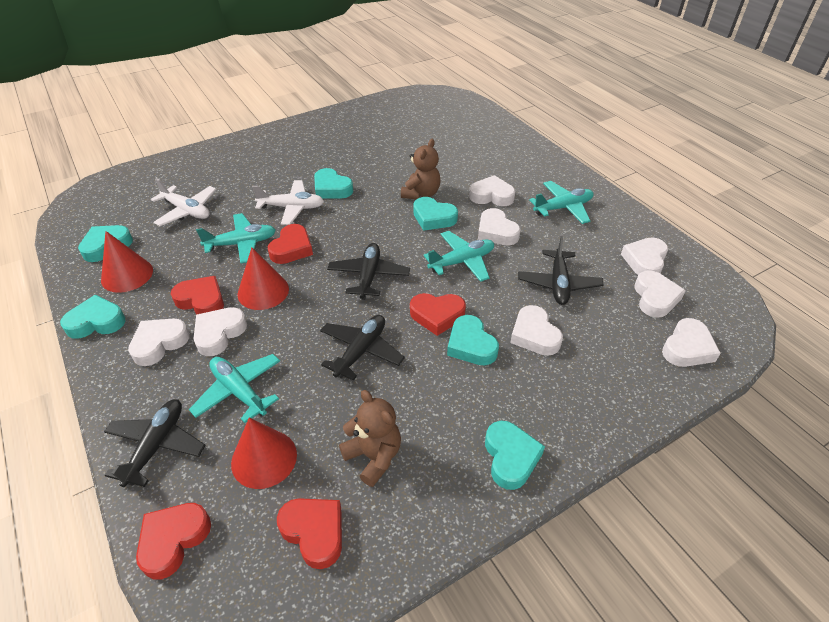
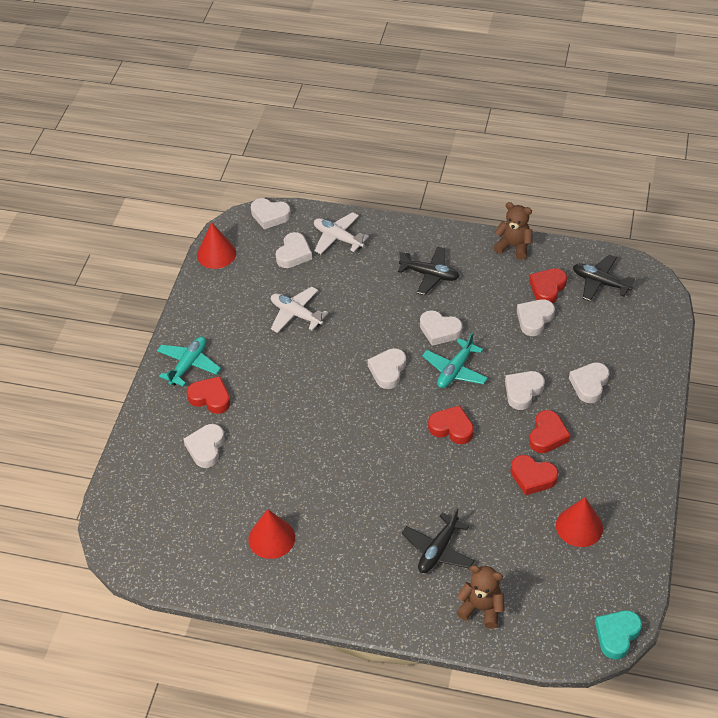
black plane: [104,399,206,487] [320,315,405,381] [327,243,410,300] [518,236,603,305] = 4 -> [398,247,459,295] [402,508,475,573] [573,254,635,302] = 3
turquoise heart: [60,295,126,339] [78,225,133,262] [314,168,353,199] [413,197,458,231] [447,315,499,365] [485,421,545,490] = 6 -> [595,610,642,659] = 1
turquoise plane: [189,354,280,423] [196,213,276,263] [424,231,494,282] [529,181,594,224] = 4 -> [157,337,221,387] [422,332,488,388] = 2

